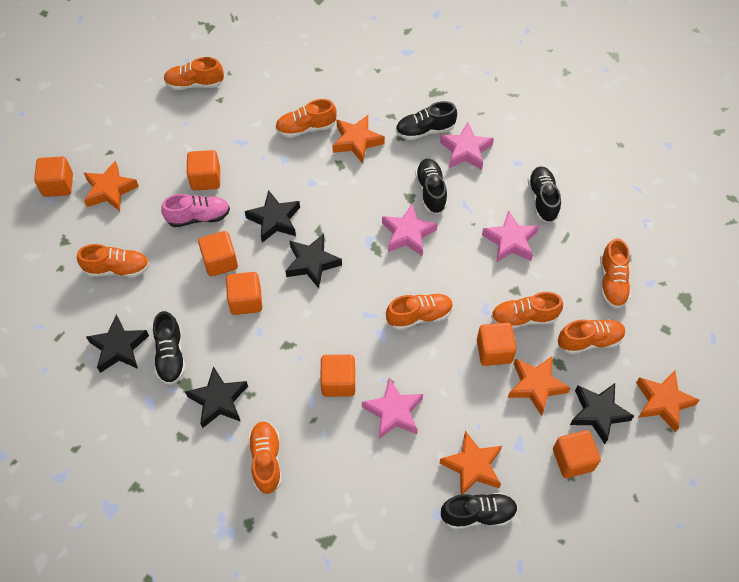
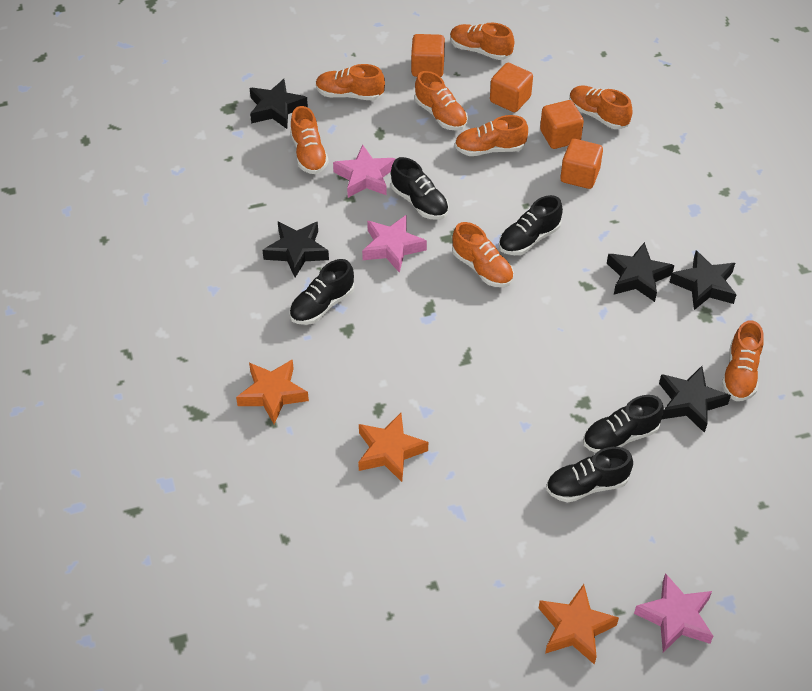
orange cube: [34,156,73,197] [187,150,220,190] [198,231,238,276] [226,272,262,315] [320,355,355,397] [477,322,517,366] [553,430,601,478] = 7 -> [411,34,445,77] [490,63,533,112] [540,100,584,149] [560,139,603,189] = 4
orange star: [84,161,139,211] [332,115,385,164] [440,431,502,494] [508,356,570,416] [636,370,700,432] = 5 -> [236,359,309,424] [358,413,428,482] [539,584,619,665] = 3
pink shoe: [161,194,230,227] = 1 -> none = 0
pink star: [362,378,423,439] [382,204,438,256] [440,122,494,170] [482,210,539,263] = 4 -> [333,145,395,198] [362,215,427,273] [634,573,713,653] = 3

